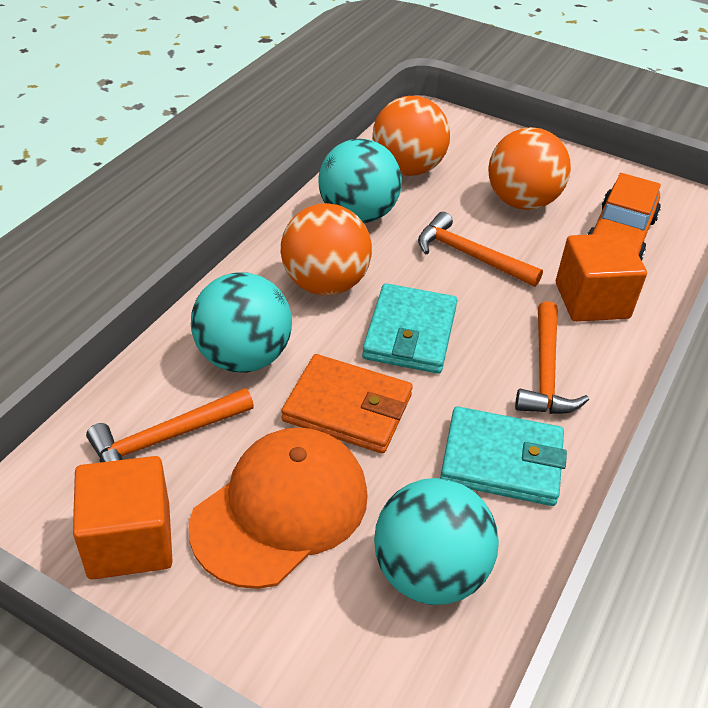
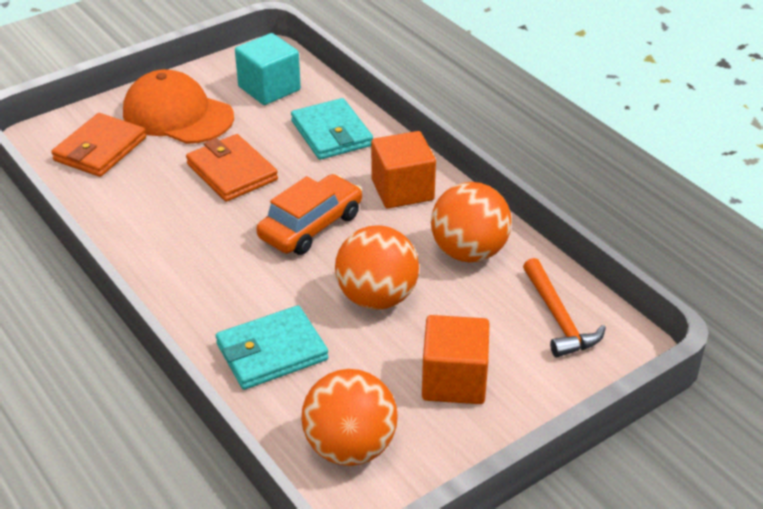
orange hammer: [86,388,254,462] [418,212,543,287] [515,301,589,414] = 3 -> [523,258,606,358] = 1
orange wallet: [281,354,413,454] = 1 -> [51,113,146,177] [186,134,278,202] = 2
turquoise ball: [191,272,292,373] [318,138,402,223] [374,478,499,605] = 3 -> none = 0
turquoise cube: none = 0 -> [235,33,301,105] = 1

